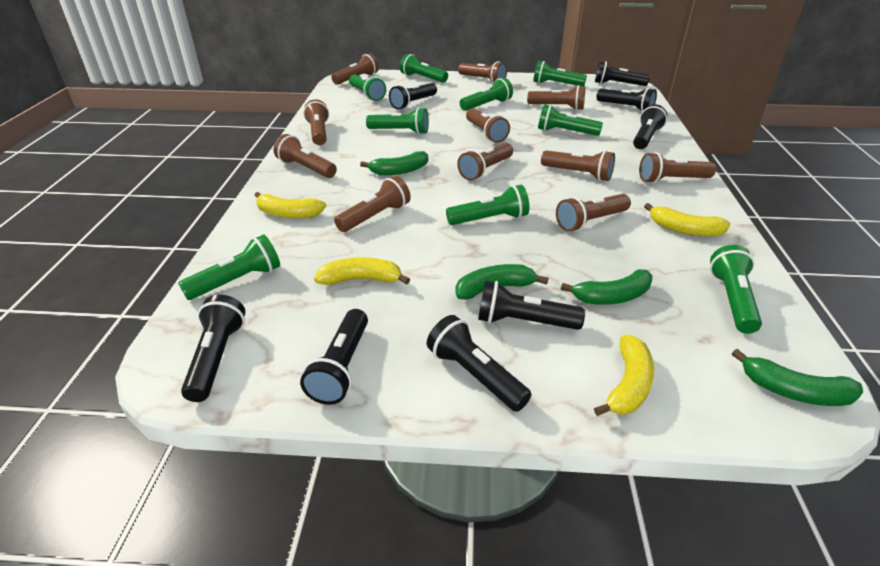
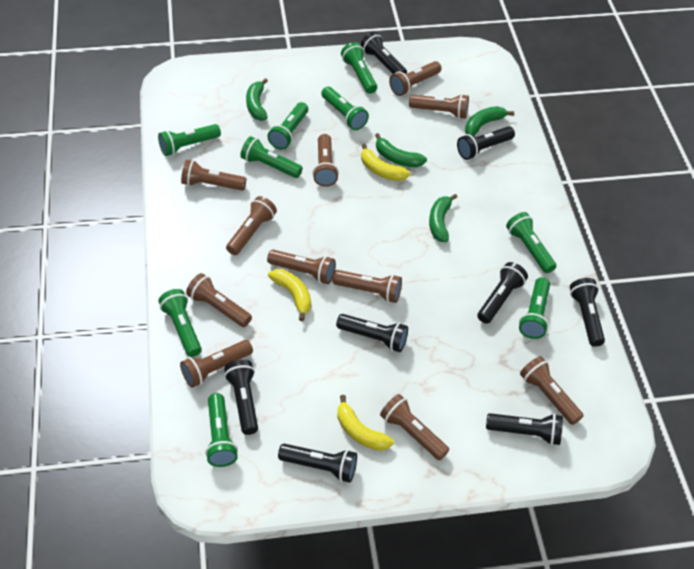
yellow banana: [255,192,326,218] [314,257,410,285] [594,335,654,416] [644,203,730,236] = 4 -> [268,269,311,321] [337,395,394,451] [361,144,410,181] = 3

